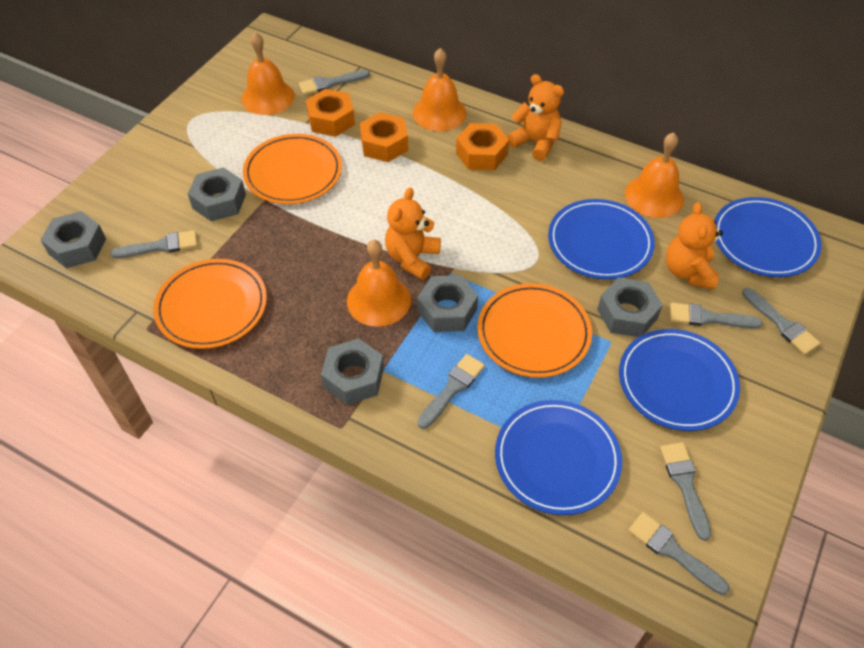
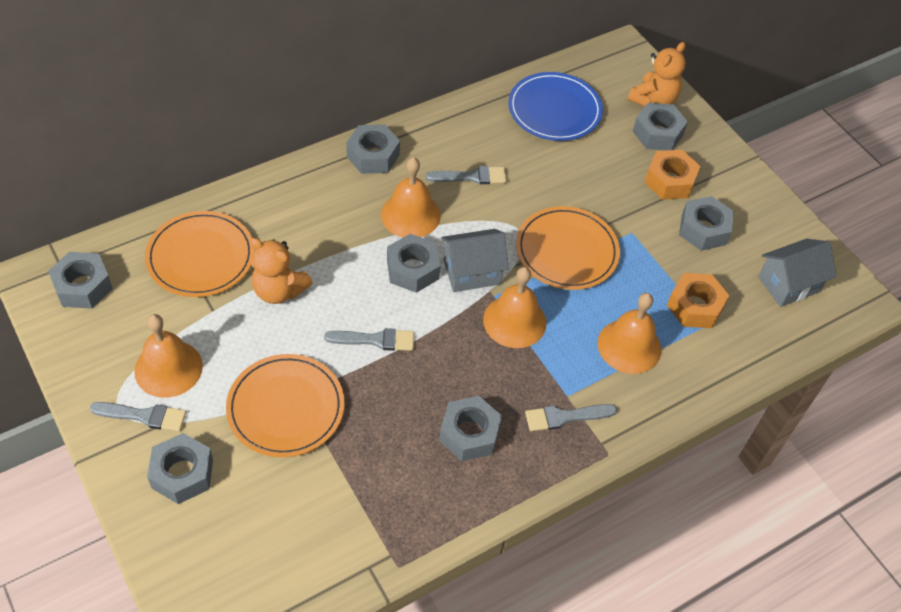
blue plate: [495,400,622,515] [548,199,655,279] [619,329,740,431] [714,197,822,277] = 4 -> [508,72,603,141] = 1
grey brush: [110,230,197,258] [299,70,370,95] [418,354,485,429] [628,512,730,595] [660,442,711,541] [670,303,763,329] [742,288,820,355] = 7 -> [90,402,186,431] [324,328,414,351] [426,166,506,184] [525,404,617,431] = 4
grey house: none = 0 -> [441,229,509,292] [758,239,837,307] = 2
grey nut: [41,211,106,268] [188,168,246,221] [321,338,384,405] [417,275,478,332] [597,277,663,337] = 5 -> [48,252,113,309] [147,433,213,504] [346,124,400,174] [387,234,440,293] [439,396,502,461] [633,102,688,150] [679,196,734,251] = 7
orange nut: [306,89,355,137] [360,112,408,162] [456,123,509,170] = 3 -> [644,150,700,200] [667,273,729,328] = 2
orange teddy bear: [385,188,441,280] [507,74,564,161] [666,202,723,290] = 3 -> [250,238,313,304] [628,42,686,106] = 2

